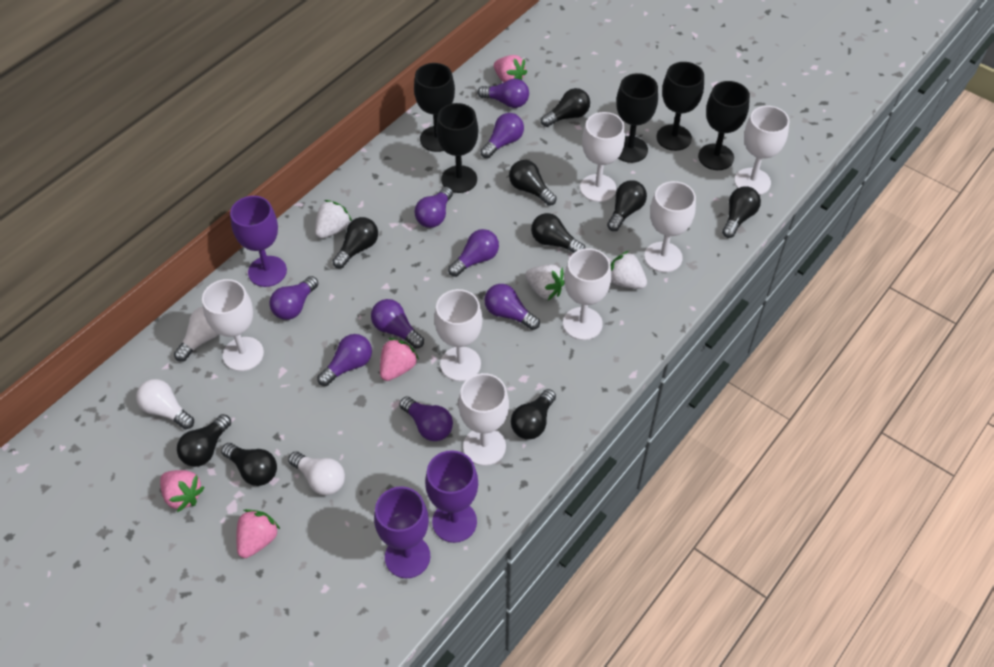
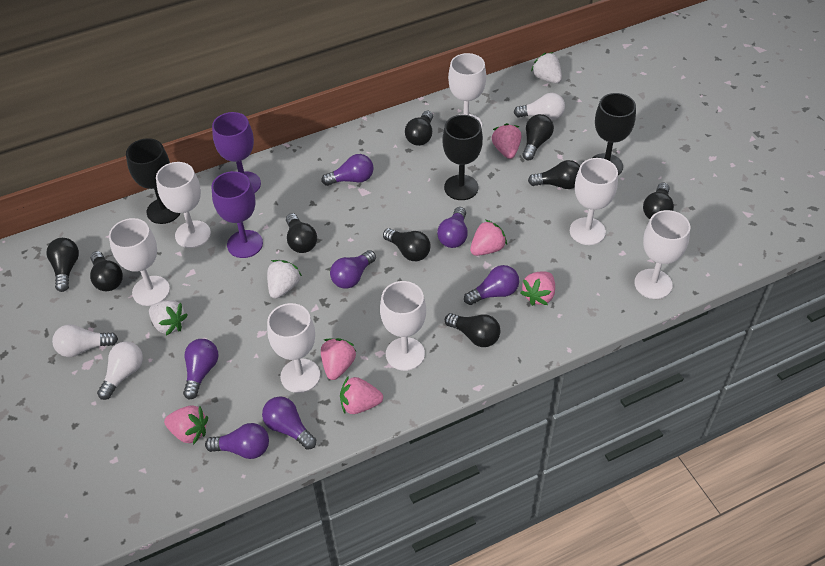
black goblet: [414,63,455,152] [436,103,478,193] [616,73,658,163] [656,62,704,151] [698,81,750,170] = 5 -> [126,138,181,224] [442,115,483,200] [592,93,636,175] = 3
pink strawberry: [160,470,205,512] [236,509,280,558] [380,338,419,381] [494,55,527,83] = 4 -> [164,405,208,445] [321,338,357,380] [340,377,383,414] [470,220,507,256] [492,123,521,159] [520,272,555,306] = 6
purple goblet: [230,196,287,287] [374,486,430,578] [425,450,478,543] = 3 -> [211,171,263,258] [212,112,261,193] = 2
purple light bulb: [269,276,319,320] [317,334,372,386] [371,299,424,349] [399,396,453,441] [414,187,453,228] [448,229,499,277] [478,78,529,108] [480,113,524,158] [485,284,540,330] = 9 -> [183,339,219,399] [205,423,269,459] [262,396,316,450] [322,154,373,186] [330,250,376,289] [437,207,468,248] [464,265,519,305] = 7

